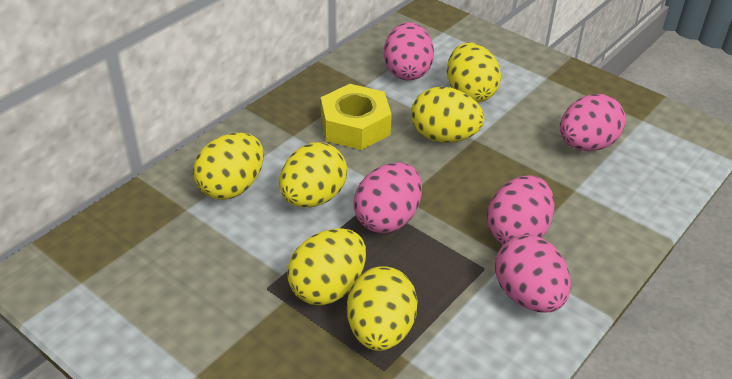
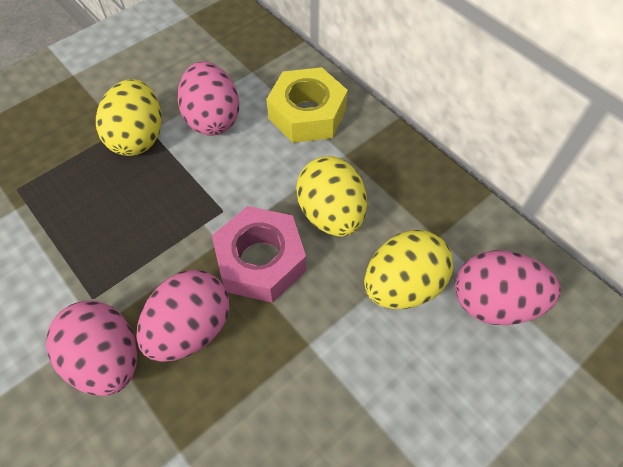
pink egg: [353,162,422,233] [384,22,434,80] [487,175,554,244] [495,235,571,313] [560,94,626,151] = 5 -> [46,301,137,396] [136,270,229,362] [178,61,239,136] [455,251,561,325] = 4
pink nut: none = 0 -> [212,206,306,303] = 1
yellow egg: [193,132,264,200] [279,142,347,207] [287,228,366,305] [347,266,418,351] [411,87,485,143] [447,43,501,103] = 6 -> [96,79,161,156] [296,156,367,237] [364,230,453,309] = 3

